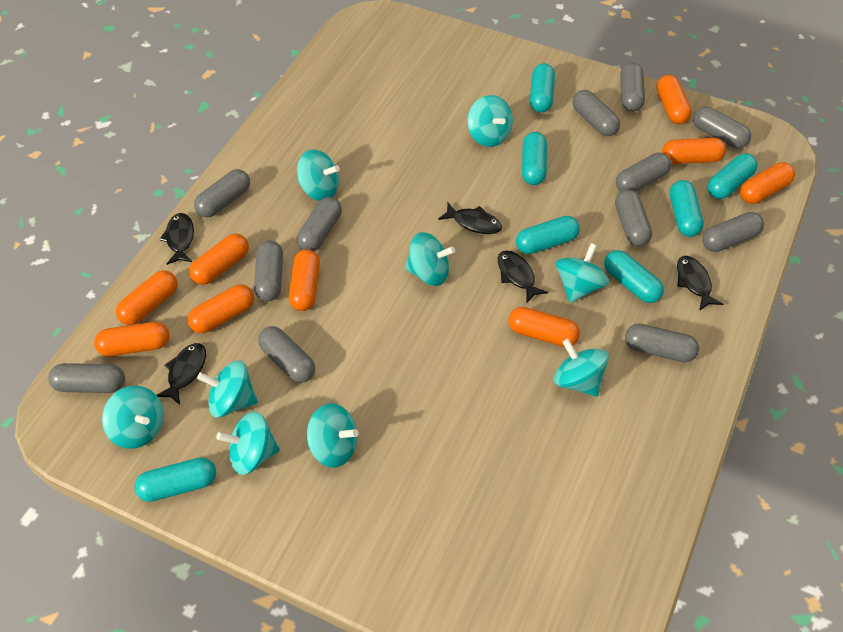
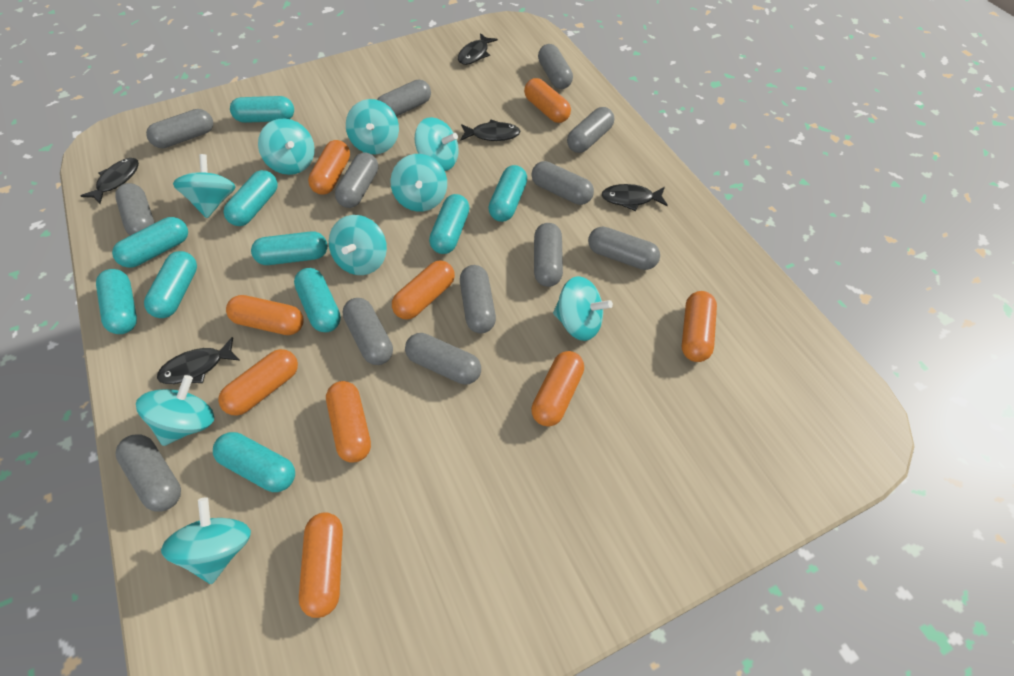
grey capsule: [48,363,125,393] [194,169,250,217] [254,240,283,302] [258,326,315,383] [297,197,342,251] [572,90,620,136] [615,189,652,246] [616,153,671,192] [620,62,645,112] [625,324,699,362] [693,106,751,148] [702,212,764,252] = 12 -> [115,183,155,236] [116,434,181,512] [146,109,213,148] [335,152,378,208] [343,298,393,365] [377,80,431,117] [405,333,481,385] [460,265,496,333] [532,161,594,205] [534,223,563,287] [538,44,573,89] [567,107,614,153] [588,227,660,270] = 13
turquoise capsule: [135,457,216,502] [516,216,580,254] [522,132,547,185] [530,63,555,112] [604,250,664,303] [670,180,704,237] [708,153,758,199] = 7 -> [96,269,137,334] [112,217,188,268] [144,251,197,318] [213,432,295,492] [223,170,278,226] [230,96,294,123] [251,231,328,265] [294,268,341,332] [429,194,470,254] [488,165,527,222] = 10

